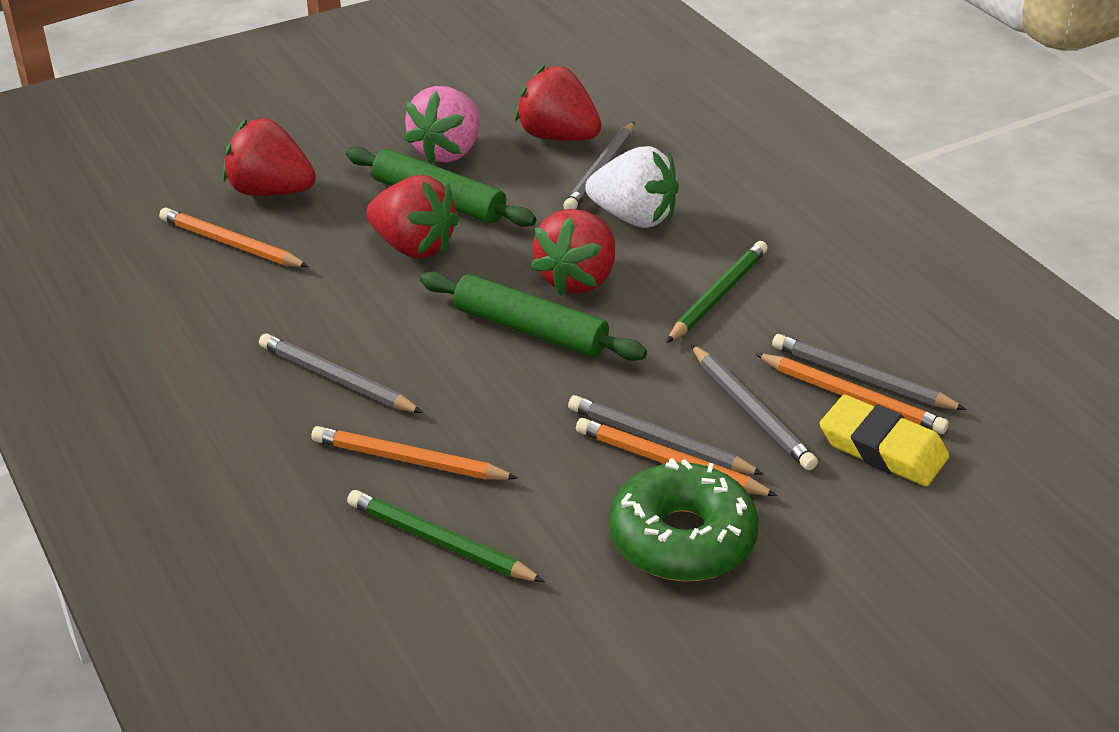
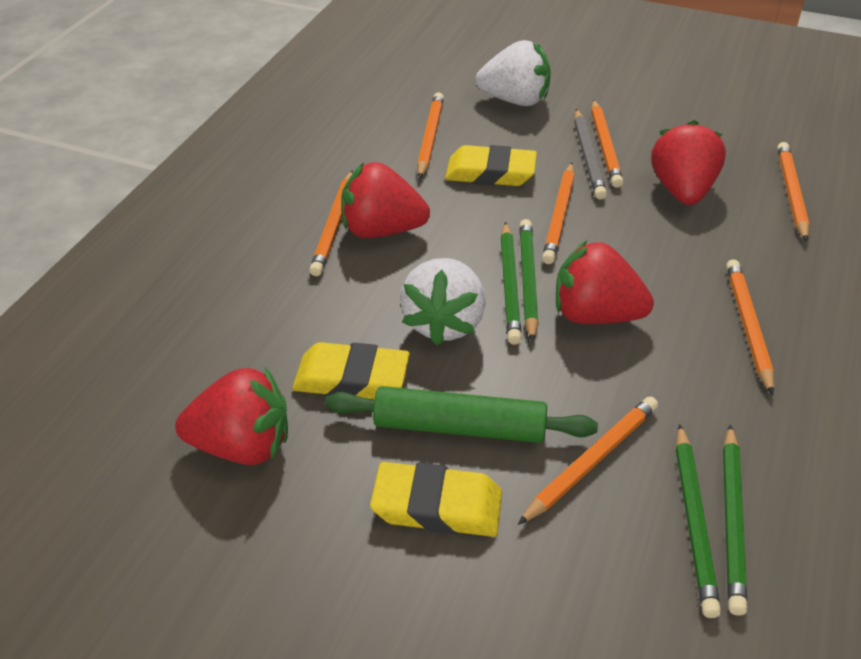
green donut: [609,458,759,582] = 1 -> none = 0
green pencil: [347,490,545,582] [666,241,768,343] = 2 -> [500,222,522,345] [519,219,538,342] [676,424,721,618] [723,425,747,616] = 4
green rolling pin: [346,146,536,227] [420,271,647,361] = 2 -> [325,386,598,443] = 1
grey pencil: [259,333,423,413] [563,121,635,210] [568,395,764,475] [691,344,818,470] [772,334,967,410] = 5 -> [574,109,607,200] = 1
orange pencil: [159,208,309,267] [311,426,518,480] [576,418,778,496] [755,353,949,434] = 4 -> [309,170,353,276] [417,92,444,179] [518,396,658,525] [542,163,575,264] [591,100,623,188] [726,259,774,395] [777,142,809,242] = 7
pink strawberry: [404,86,479,164] = 1 -> none = 0
white strawberry: [585,146,679,228] = 1 -> [400,258,486,346] [475,40,551,106] = 2
yellow eraser: [820,395,949,487] = 1 -> [292,342,410,399] [370,462,502,537] [445,145,537,186] = 3

